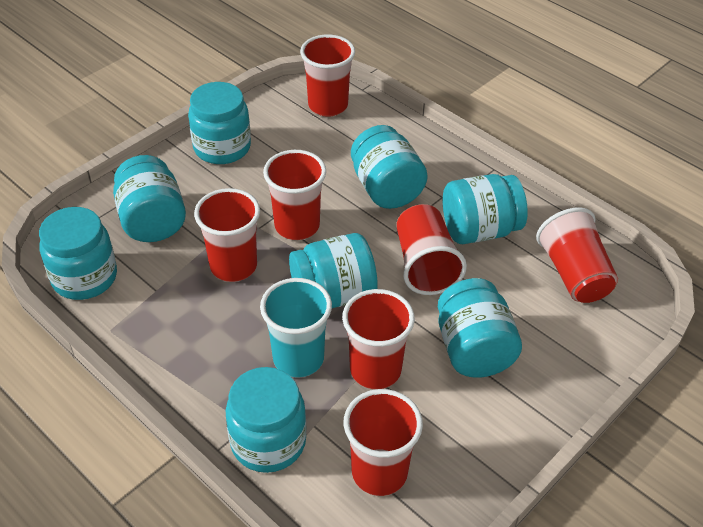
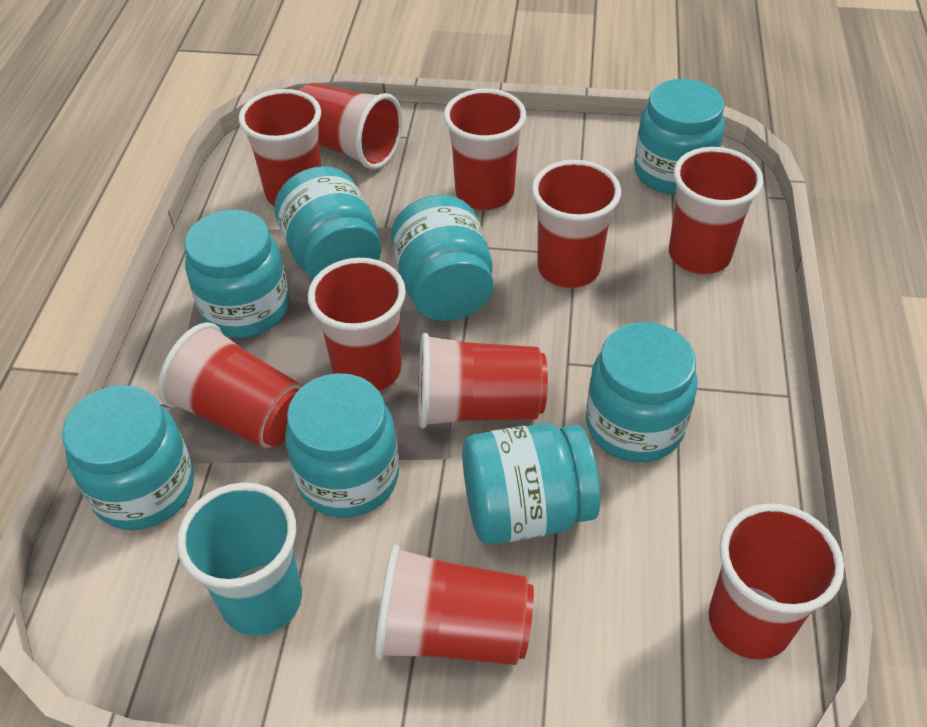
red cup: [194,188,260,282] [263,150,326,240] [300,34,355,117] [342,289,415,389] [344,389,423,496] [396,204,467,295] [536,208,618,303] = 7 -> [158,322,303,449] [239,89,321,207] [300,83,403,170] [308,258,406,391] [375,544,534,665] [418,333,548,428] [444,89,526,211] [531,160,621,288] [669,147,763,274] [709,503,844,660] = 10

